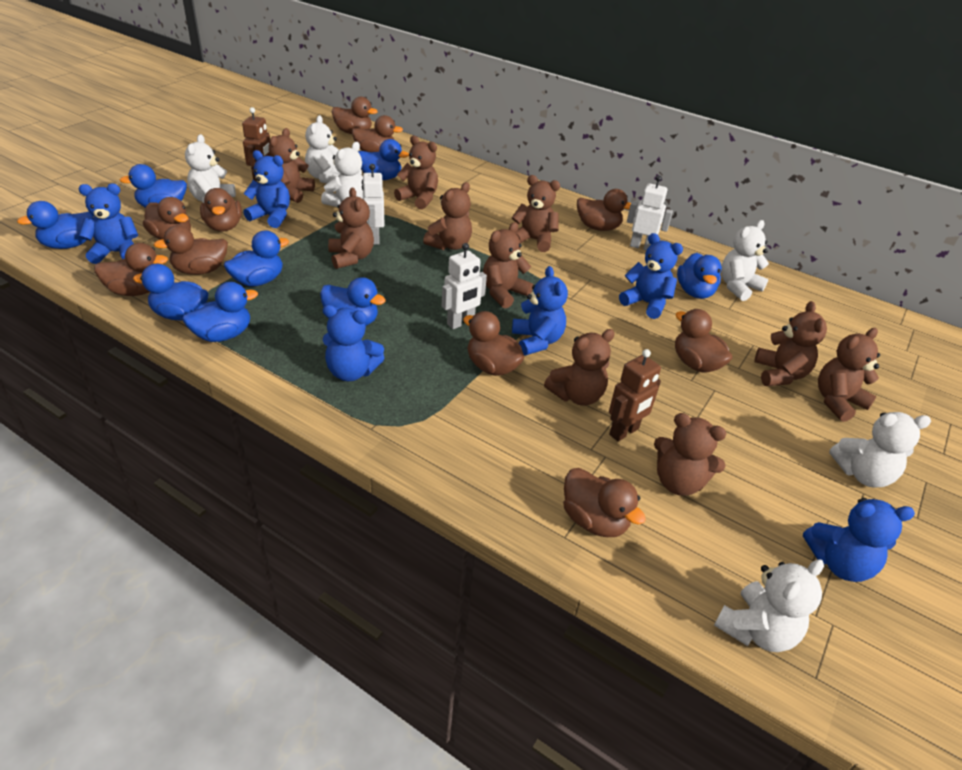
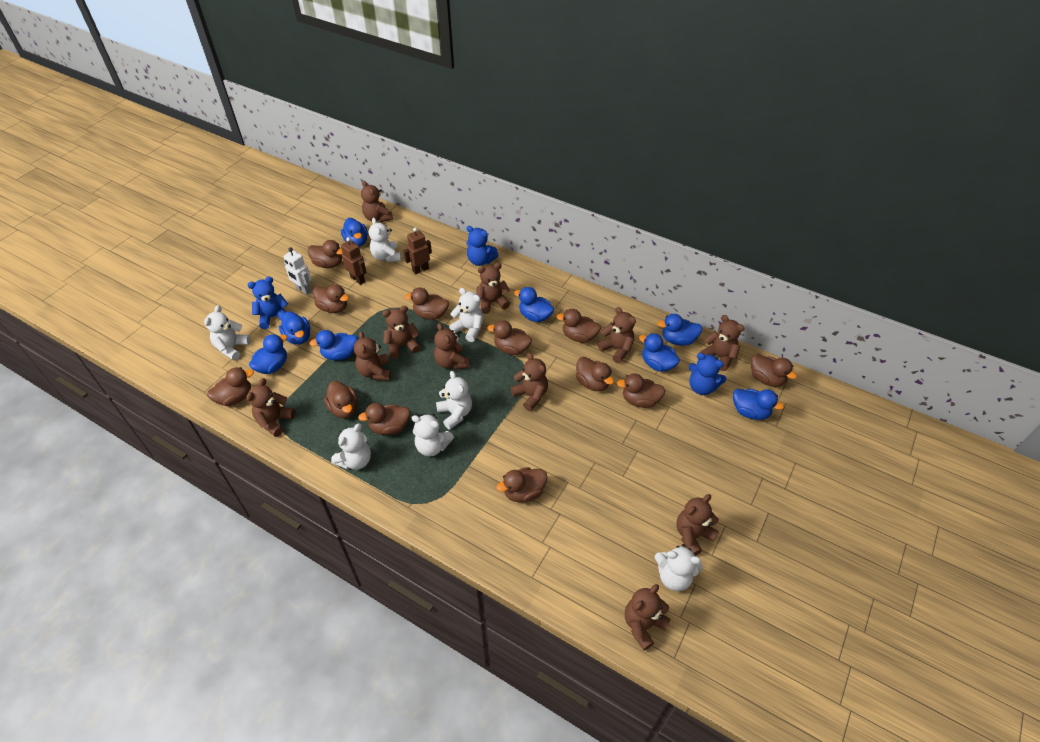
blue teddy bear: [79,184,138,264] [243,150,290,228] [323,305,384,382] [512,266,568,355] [619,233,683,319] [803,498,915,582] = 6 -> [248,277,288,329] [466,226,498,266] [689,353,727,395] = 3
brown duck: [94,243,168,296] [143,197,191,240] [154,225,228,275] [200,188,242,231] [332,97,378,134] [352,115,403,152] [463,311,525,376] [563,468,646,537] [577,189,631,231] [675,309,732,373] = 10 -> [207,367,254,406] [308,240,343,268] [313,284,349,313] [324,381,358,418] [358,403,410,435] [405,287,449,320] [487,320,532,355] [496,467,547,502] [556,309,601,343] [576,357,614,391] [617,373,666,408] [751,353,797,387] = 12
brown teddy bear: [269,128,315,203] [328,187,374,269] [394,136,438,209] [423,182,472,250] [483,222,533,308] [512,175,560,252] [544,329,615,406] [654,413,727,496] [754,301,827,386] [818,328,880,422] = 10 -> [246,378,295,437] [354,331,391,380] [361,181,393,222] [382,306,421,359] [434,323,470,370] [476,263,510,314] [510,353,548,411] [597,307,636,363] [625,584,671,650] [676,494,719,556] [700,315,745,371] = 11
white robot: [362,164,384,245] [442,243,487,329] [627,175,673,251] = 3 -> [283,248,312,295] = 1
white teddy bear: [185,134,236,203] [305,115,340,184] [321,142,363,207] [714,559,824,652] [721,220,769,301] [829,412,931,488] = 6 -> [204,305,251,360] [331,423,371,470] [369,218,401,262] [412,414,454,457] [436,371,472,430] [449,288,483,342] [655,544,703,591] = 7

